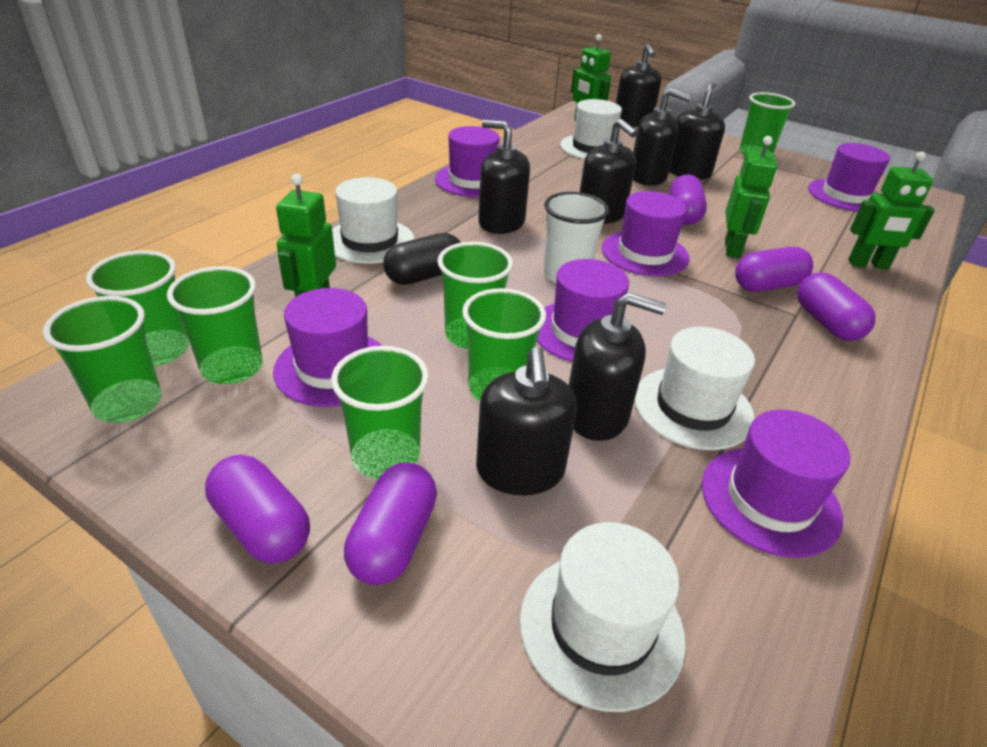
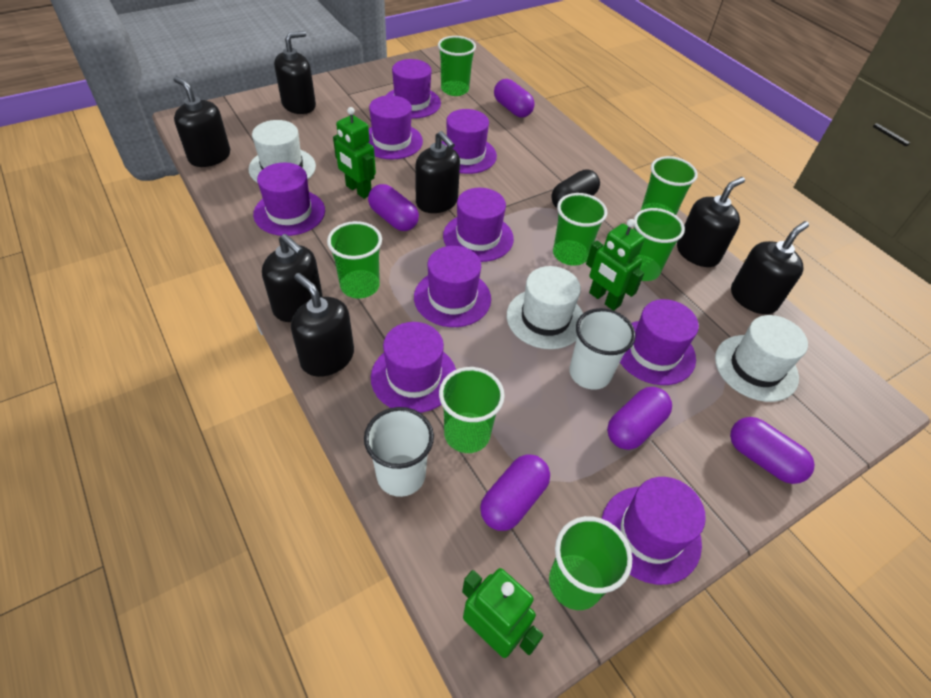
green robot: [276,174,336,297] [571,34,611,121] [725,136,777,258] [848,151,935,269] = 4 -> [333,107,376,199] [462,568,543,658] [586,219,645,311] = 3
purple hat: [273,288,382,407] [435,126,500,197] [537,259,629,362] [602,191,690,276] [702,410,850,558] [808,143,890,211] = 6 -> [253,163,325,236] [368,95,423,159] [371,322,456,413] [386,59,441,119] [414,246,491,327] [441,109,497,174] [443,188,514,262] [602,477,706,585] [620,299,699,385] = 9
white cup: [543,192,609,283] = 1 -> [364,407,434,497] [569,308,636,390] = 2
white hat: [332,177,415,264] [520,522,686,712] [560,99,624,159] [635,327,755,450] = 4 -> [249,120,316,183] [507,266,583,349] [715,315,808,402] = 3

